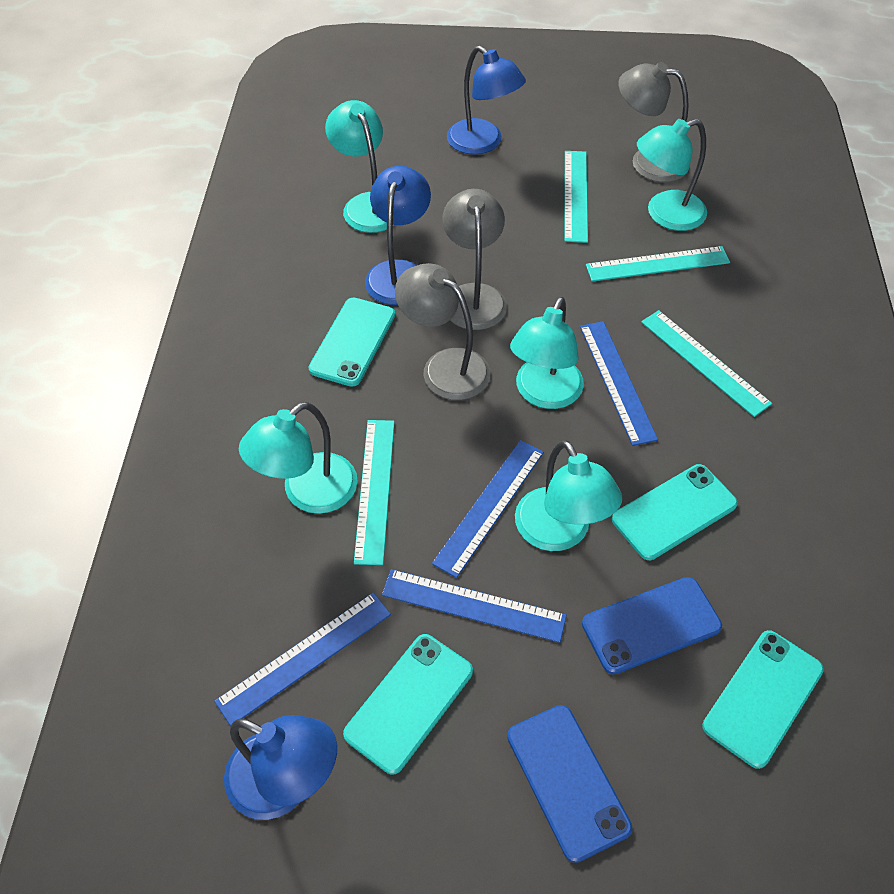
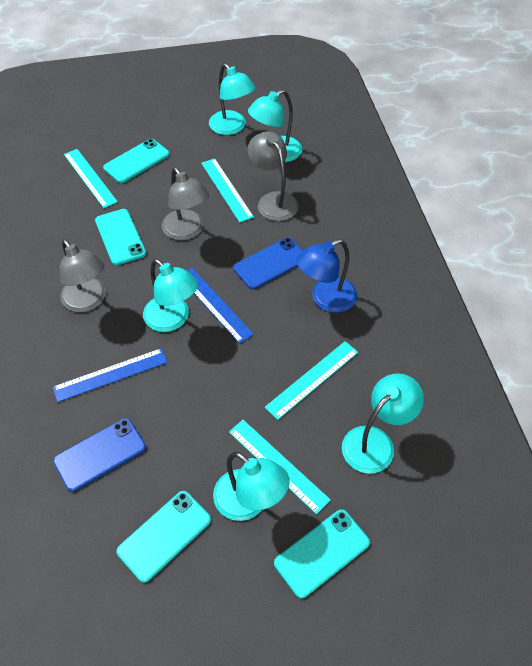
blue lamp: [224,715,337,820] [365,166,431,305] [447,46,526,155] = 3 -> [296,239,357,313] = 1
blue ruler: [214,593,391,726] [382,569,567,643] [432,440,544,578] [580,321,658,446] = 4 -> [53,348,168,402] [187,268,254,344] = 2

